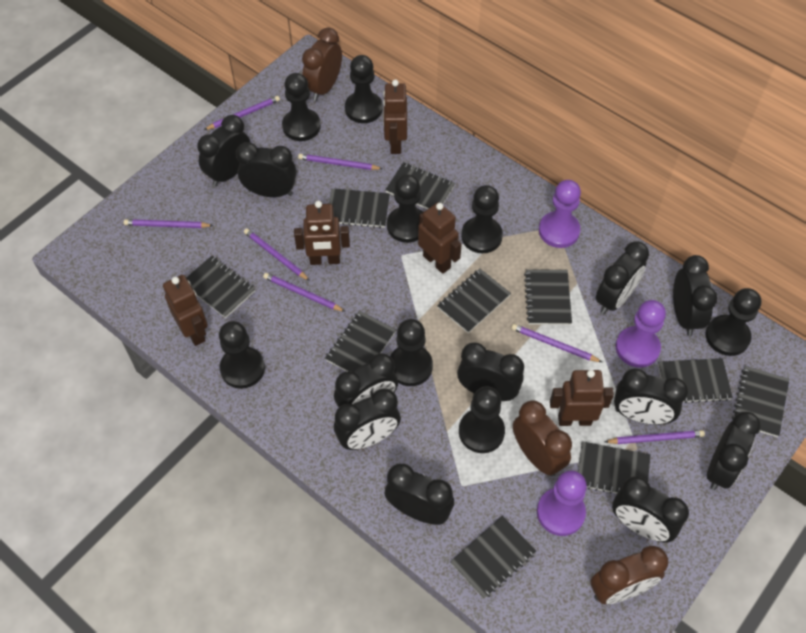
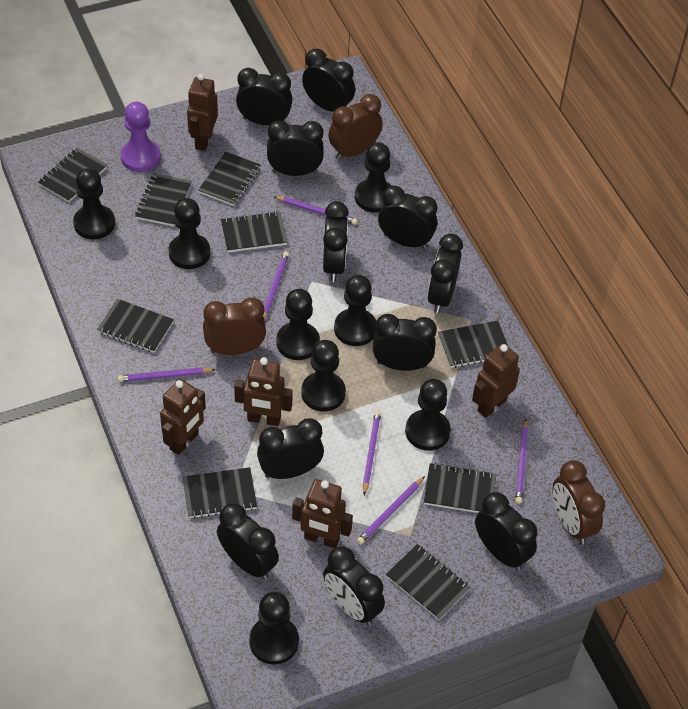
black notebook: [186,256,255,318] [325,311,396,372] [329,188,390,228] [385,162,455,209] [437,268,511,333] [450,516,536,599] [524,269,572,325] [578,441,651,494] [658,358,733,403] [732,366,789,437] = 10 -> [38,148,107,202] [97,299,174,353] [135,173,192,226] [183,467,257,519] [198,152,261,206] [221,211,287,252] [386,544,470,620] [424,463,496,513] [438,320,508,368] = 9
purple pawn: [537,470,587,536] [539,180,581,248] [615,300,666,368] = 3 -> [121,102,161,172] = 1
purple pencil: [124,219,213,228] [204,96,280,130] [244,228,310,281] [263,273,346,312] [298,154,383,170] [511,324,602,362] [604,430,705,444] = 7 -> [118,367,216,382] [263,252,289,319] [273,196,357,224] [357,476,425,544] [363,411,381,495] [515,419,528,504] = 6

